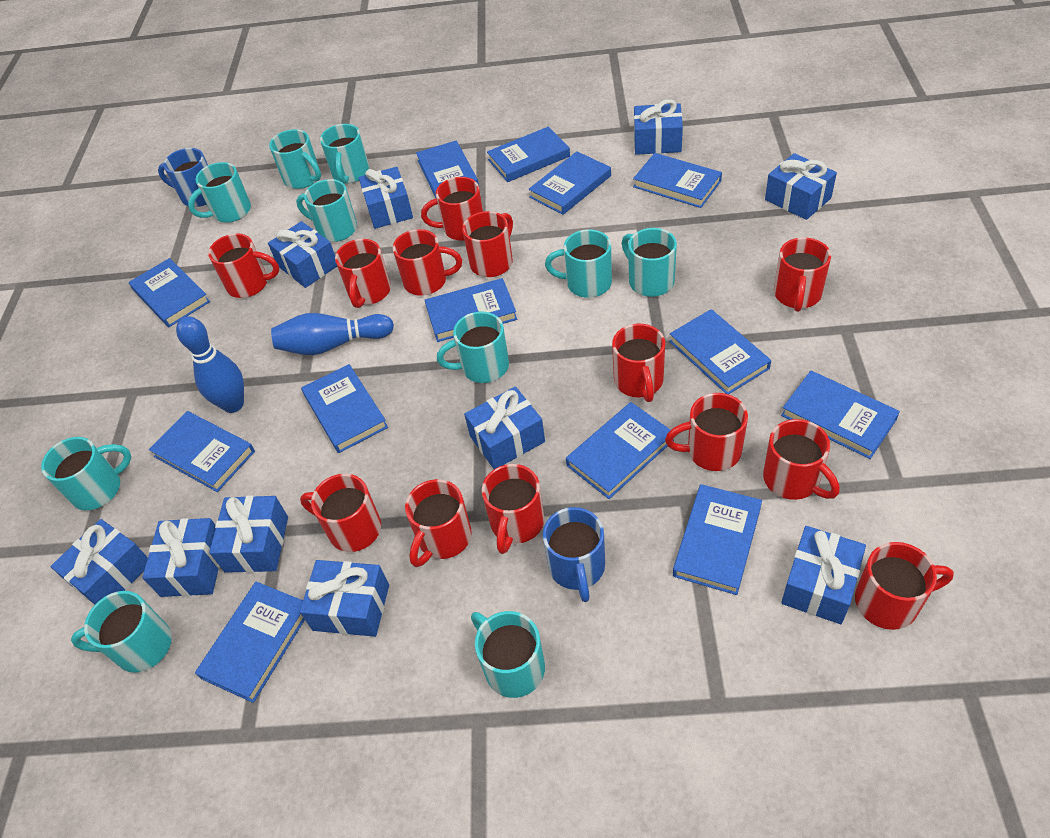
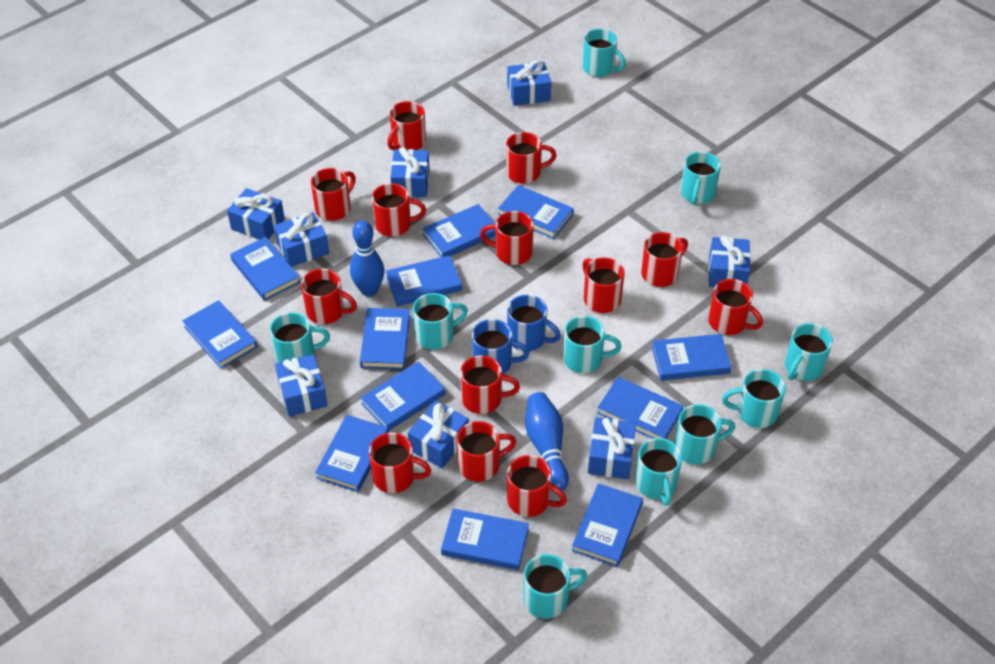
blue book: [129,258,210,327] [149,411,255,492] [195,582,305,703] [301,364,388,453] [416,141,479,198] [425,278,517,342] [487,126,570,182] [528,151,611,215] [566,402,674,499] [633,153,722,208] [669,309,771,394] [673,484,762,595] [781,371,900,459] = 13 -> [182,300,257,369] [230,237,300,301] [315,415,389,492] [360,308,410,370] [360,361,446,431] [386,255,462,306] [422,204,496,257] [441,508,529,570] [498,185,574,239] [572,483,643,567] [597,377,683,439] [652,334,732,381] = 12
blue gift: [50,519,148,604] [142,518,220,597] [209,496,288,573] [268,221,337,288] [300,560,389,637] [359,167,413,229] [464,386,545,469] [634,99,683,155] [765,153,837,220] [781,526,866,624] = 10 -> [227,188,285,240] [274,212,329,267] [275,354,328,417] [390,147,429,197] [408,400,469,468] [507,60,551,106] [588,417,636,479] [709,236,750,287] = 8

